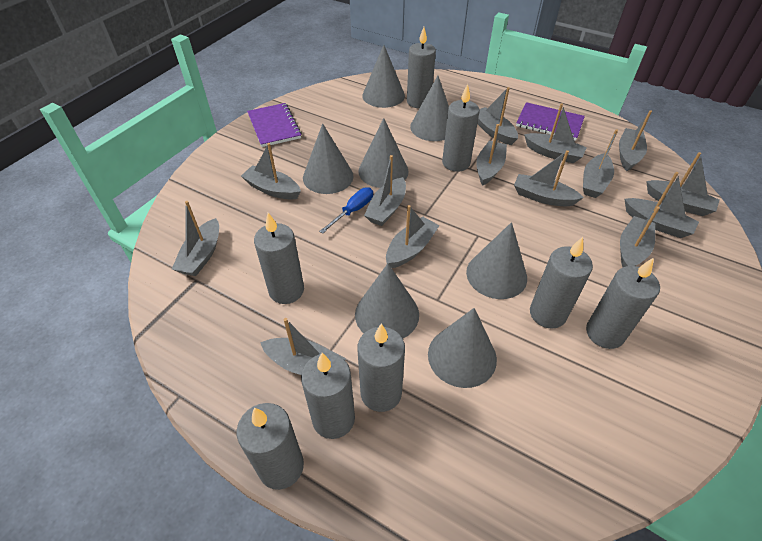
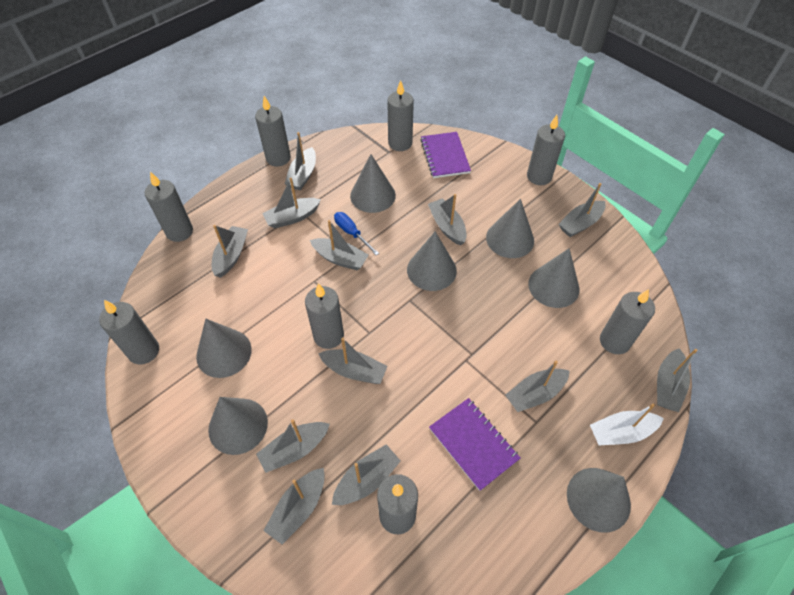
grey boat: [172,201,219,276] [241,143,301,200] [260,318,346,375] [364,155,406,226] [386,205,440,268] [476,124,507,186] [477,87,518,145] [514,150,584,206] [524,103,587,163] [583,129,618,198] [619,110,652,171] [620,206,660,267] [625,172,699,238] [646,152,719,216] = 14 -> [212,225,248,278] [256,419,330,473] [262,178,321,228] [264,468,325,544] [285,132,316,190] [310,220,369,270] [318,338,387,384] [332,444,401,505] [428,194,467,246] [505,361,569,412] [559,183,606,237] [657,348,698,412] = 12
white boat: none = 0 -> [590,404,664,445] = 1

